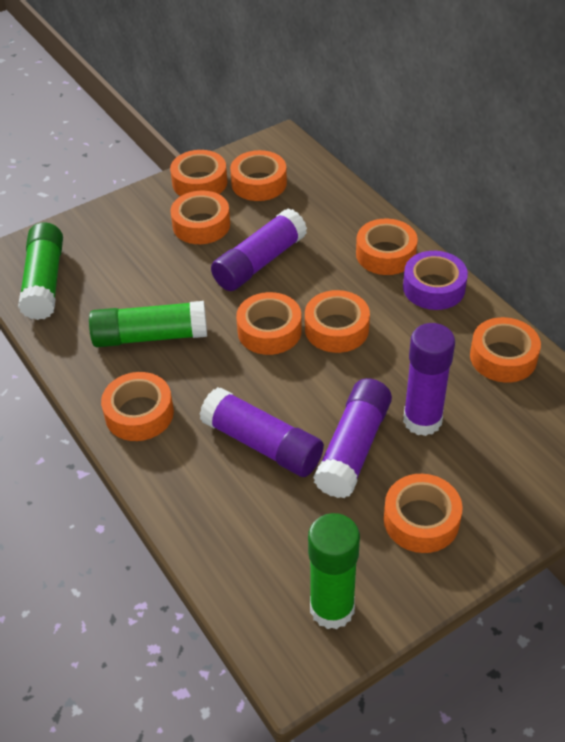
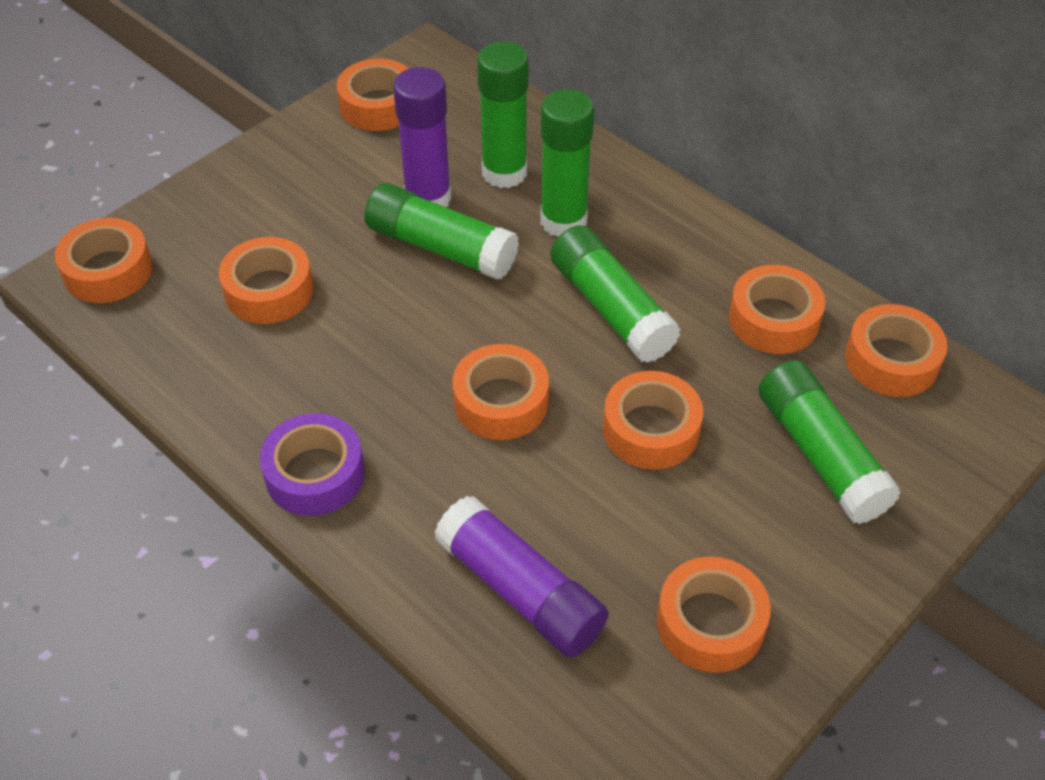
green glue stick: [18,222,63,320] [89,301,207,347] [308,513,360,629] = 3 -> [364,183,519,280] [477,42,529,188] [541,89,594,237] [550,225,681,363] [758,360,901,524] = 5
orange tape: [101,372,174,441] [170,150,227,196] [170,191,230,244] [230,150,287,201] [236,292,302,355] [305,290,370,353] [356,219,418,275] [384,474,463,553] [470,317,541,383] = 9 -> [55,218,152,303] [219,237,313,324] [337,59,409,131] [452,344,549,440] [603,371,703,469] [657,557,771,673] [729,265,825,354] [845,304,947,397] = 8
purple glue stick: [200,387,324,477] [211,208,307,291] [313,378,392,498] [403,323,455,436] = 4 -> [393,67,451,207] [434,496,609,658] = 2

